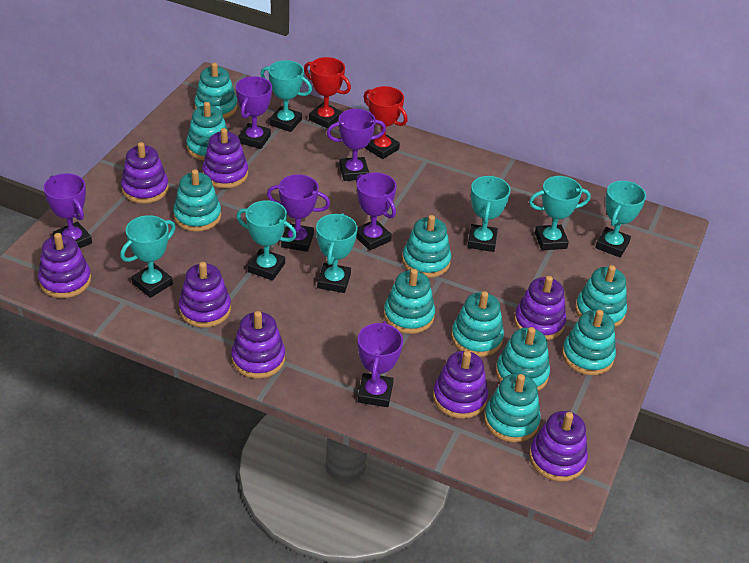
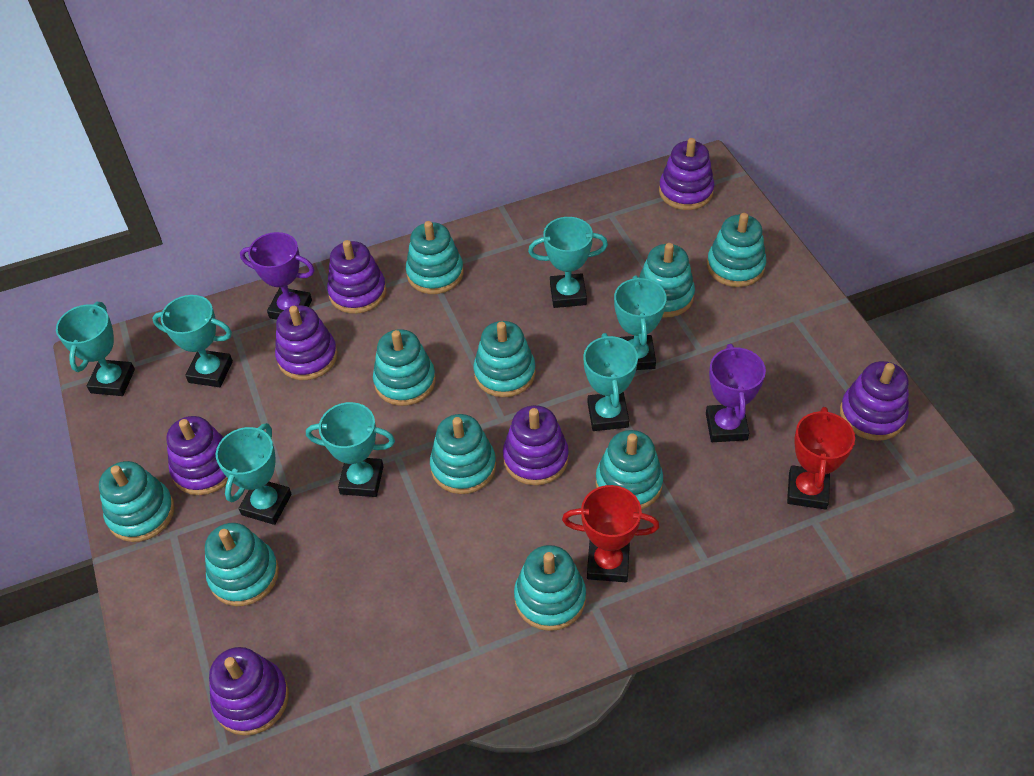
purple stacking toy: [38,233,91,298] [121,142,169,203] [179,262,231,328] [202,128,248,188] [231,311,285,378] [433,351,488,419] [514,276,566,340] [529,411,588,482] = 8 -> [166,416,228,495] [209,647,289,736] [275,305,338,380] [327,240,386,314] [503,405,569,485] [659,138,714,210] [840,361,909,441] = 7
purple trophy: [43,173,92,248] [236,76,272,149] [267,174,330,252] [327,109,386,181] [356,172,397,251] [358,321,403,407] = 6 -> [240,232,315,320] [706,344,766,442] = 2

